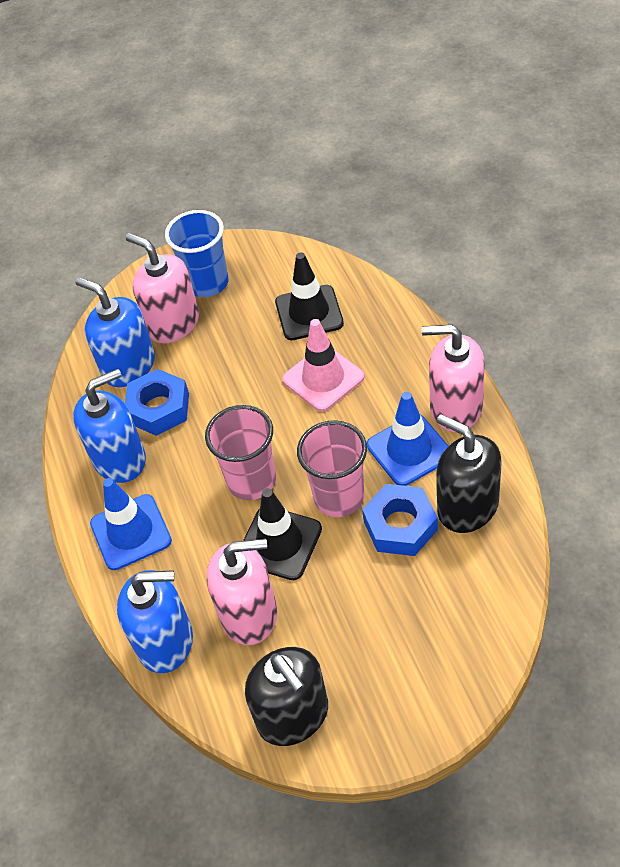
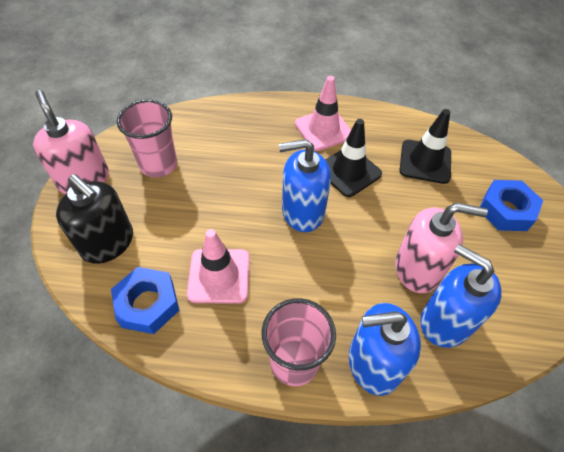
black soap dispenser: [245,647,328,746] [437,414,502,533] = 2 -> [56,174,133,264] = 1
blue cup: [165,210,229,297] = 1 -> none = 0
blue traffic cone: [90,478,172,570] [367,392,448,486] = 2 -> none = 0
pink soap dispenser: [126,233,199,343] [207,538,277,645] [422,325,485,432] = 3 -> [33,90,109,194] [395,203,488,293] = 2
pink traffic cone: [282,319,365,412] = 1 -> [187,229,250,304] [295,76,351,151] = 2

